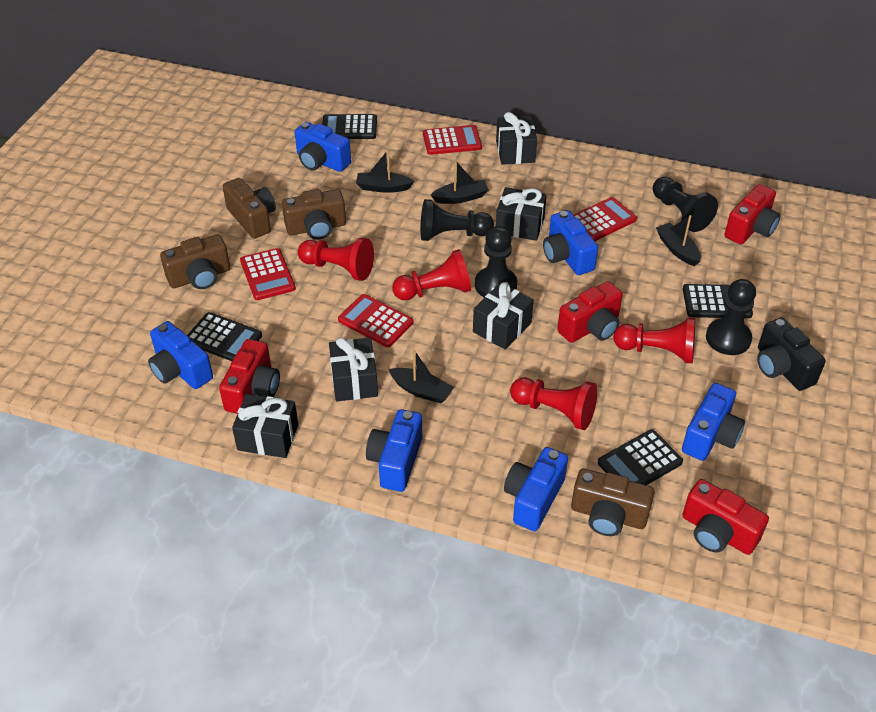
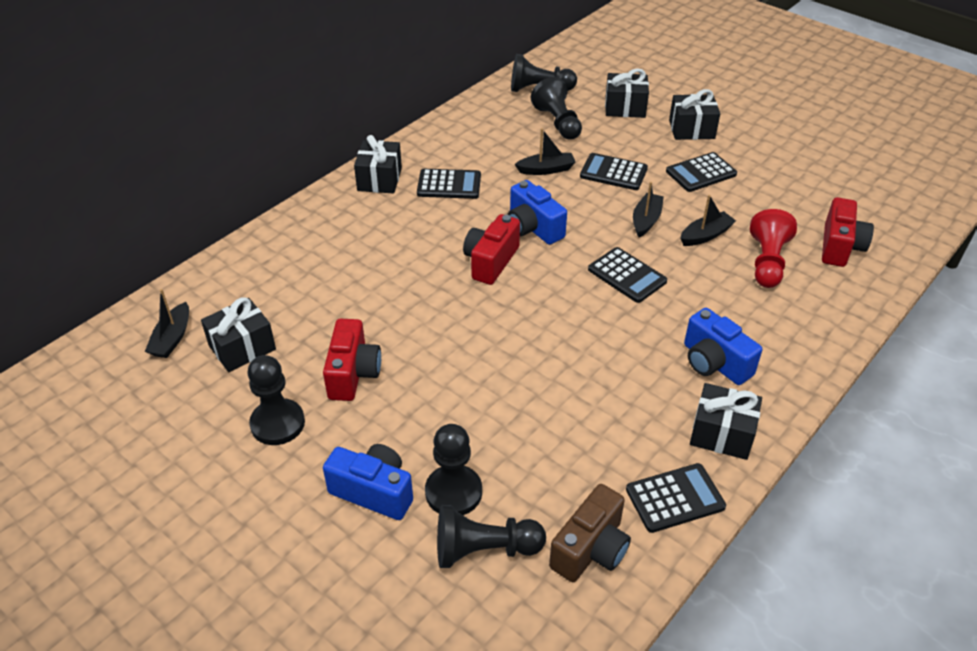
black calculator: [187,312,262,361] [322,114,377,139] [598,429,683,485] [683,284,753,318] = 4 -> [417,169,481,199] [580,153,648,190] [588,247,667,303] [626,463,726,533] [666,152,737,192] = 5
black camera: [757,317,826,391] = 1 -> none = 0
black pawn: [420,199,494,241] [475,226,517,298] [653,177,718,232] [706,279,756,355] = 4 -> [247,355,305,445] [425,424,482,515] [437,505,546,568] [511,54,577,92] [531,77,582,140] = 5
blue camera: [148,321,213,389] [295,122,351,172] [366,409,422,492] [504,447,568,531] [543,210,598,275] [682,383,745,461] = 6 -> [323,444,413,520] [507,180,567,245] [684,308,762,385] = 3
brown camera: [160,234,230,289] [222,178,276,239] [282,189,346,240] [571,468,655,536] = 4 -> [549,484,631,582] = 1
red calculator: [240,248,296,300] [338,294,413,347] [423,125,482,155] [574,197,637,241] = 4 -> none = 0
red camera: [219,339,280,414] [557,281,623,343] [682,479,769,555] [724,184,781,244] = 4 -> [323,319,381,401] [463,214,520,285] [822,197,874,267] = 3
red pawn: [298,238,374,281] [392,249,471,300] [510,377,597,430] [613,317,695,363] = 4 -> [750,209,797,288] = 1

